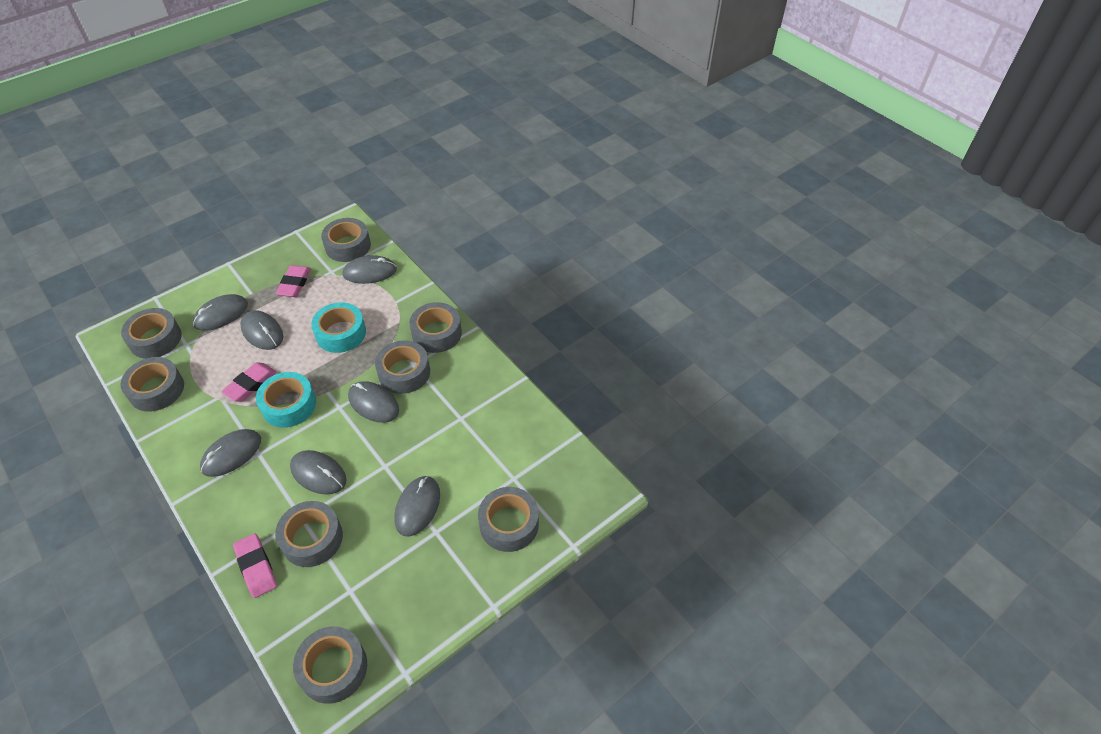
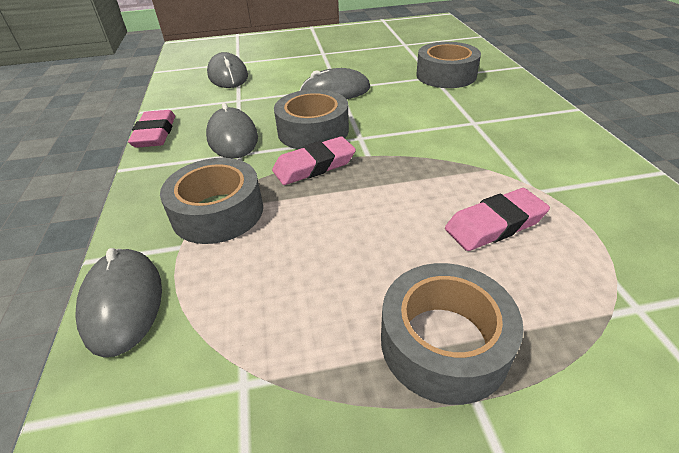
grey mouse: [193,294,248,331] [200,429,261,477] [240,310,283,350] [290,450,347,495] [342,255,397,284] [348,381,399,423] [395,476,440,537] = 7 -> [75,248,162,357] [206,103,258,159] [207,52,248,88] [300,68,370,99] = 4
grey tape: [121,308,182,359] [121,357,184,412] [275,501,343,567] [293,626,367,704] [321,218,371,262] [375,340,430,394] [409,302,462,353] [478,487,539,552] = 8 -> [160,158,263,244] [274,89,349,149] [381,263,524,405] [416,42,481,88] = 4
turquoise tape: [256,372,316,428] [311,302,366,353] = 2 -> none = 0

